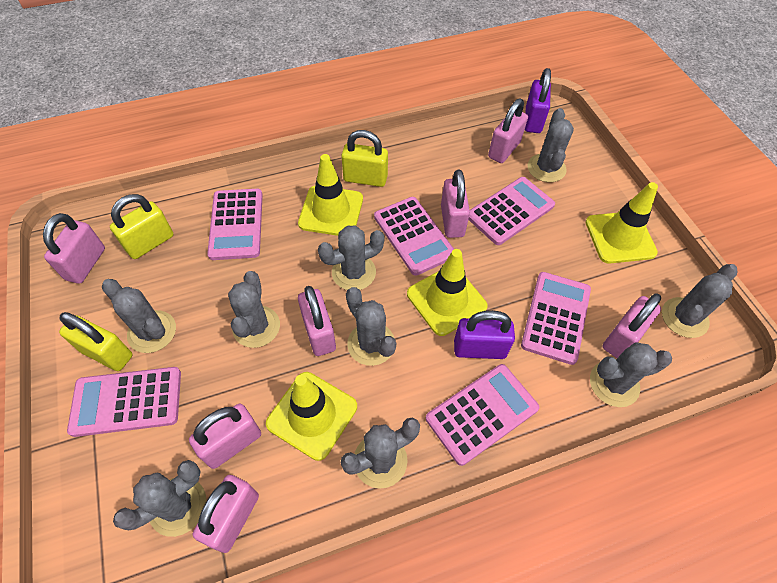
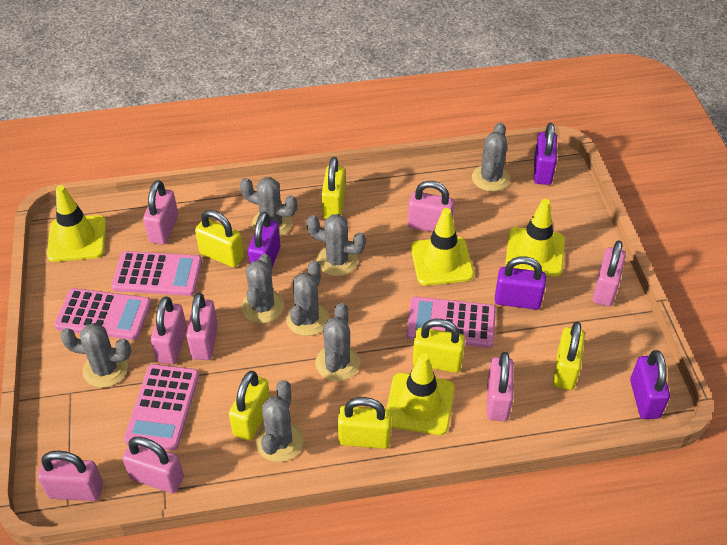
grey cactus: [102,279,176,353] [113,460,206,537] [228,271,280,348] [318,225,384,290] [341,418,420,489] [346,287,396,366] [527,108,574,182] [590,342,672,407] [662,264,737,338] = 9 -> [60,323,131,388] [240,177,298,236] [241,254,284,323] [256,380,304,462] [286,260,329,336] [306,214,366,276] [315,303,360,381] [472,123,510,192] = 8
pink calculator: [67,367,181,437] [207,189,263,260] [374,197,454,276] [426,364,539,466] [468,177,555,245] [521,272,591,365] = 6 -> [54,288,151,340] [111,251,202,296] [124,364,199,451] [406,297,496,348] = 4
pink padlock: [43,213,105,284] [189,404,261,469] [193,475,259,553] [298,286,336,356] [441,169,470,238] [488,99,528,163] [602,294,661,358] = 7 -> [38,451,103,501] [122,436,184,494] [143,180,178,244] [151,297,187,364] [186,293,218,360] [408,181,454,232] [487,352,514,421] [593,240,626,307] = 8
purple padlock: [454,310,515,359] [525,68,551,133] = 2 -> [248,212,280,267] [495,256,546,310] [534,123,557,185] [630,350,670,419] = 4
yellow padlock: [59,312,133,371] [110,194,173,259] [341,130,388,187] = 3 -> [195,210,244,267] [229,371,270,441] [322,157,345,219] [338,397,392,449] [413,319,465,373] [553,322,585,390] = 6

